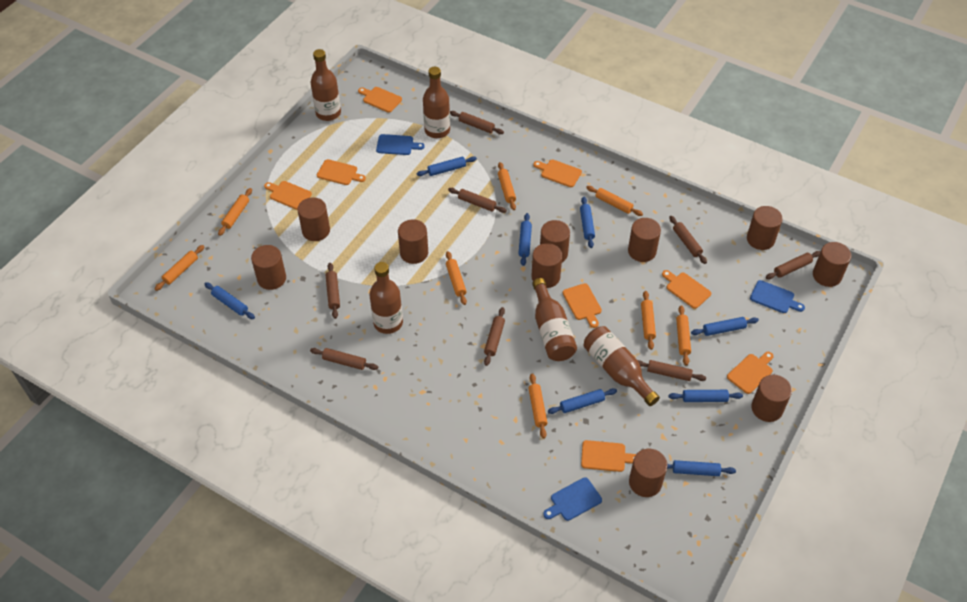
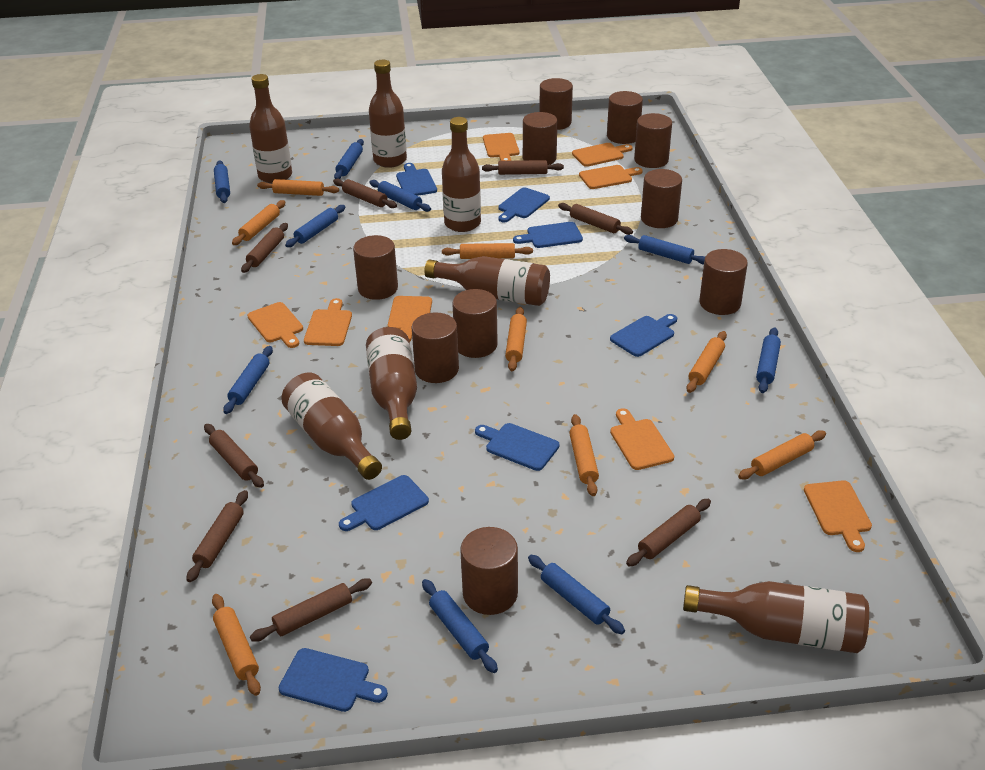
blue cutting board: [376,134,425,155] [543,477,602,521] [750,280,805,313] = 3 -> [278,648,388,712] [339,475,429,531] [396,163,437,196] [475,423,560,471] [498,188,550,222] [513,222,583,248] [610,314,677,357] = 7
blue rolling pin: [204,282,255,319] [417,156,477,176] [518,213,532,266] [548,388,617,414] [580,197,595,248] [667,460,736,476] [669,390,743,402] [691,317,759,336] = 8 -> [214,161,230,203] [223,346,273,414] [285,205,345,247] [334,139,364,179] [369,180,431,212] [422,579,498,673] [528,555,625,634] [624,235,705,264] [756,327,781,393] = 9
brown bottle: [311,49,341,121] [369,262,403,334] [423,67,450,138] [532,278,577,361] [584,326,660,406] = 5 -> [249,74,292,183] [281,373,382,480] [366,327,417,440] [369,60,407,168] [424,256,550,306] [442,117,481,232] [683,581,869,653] = 7

